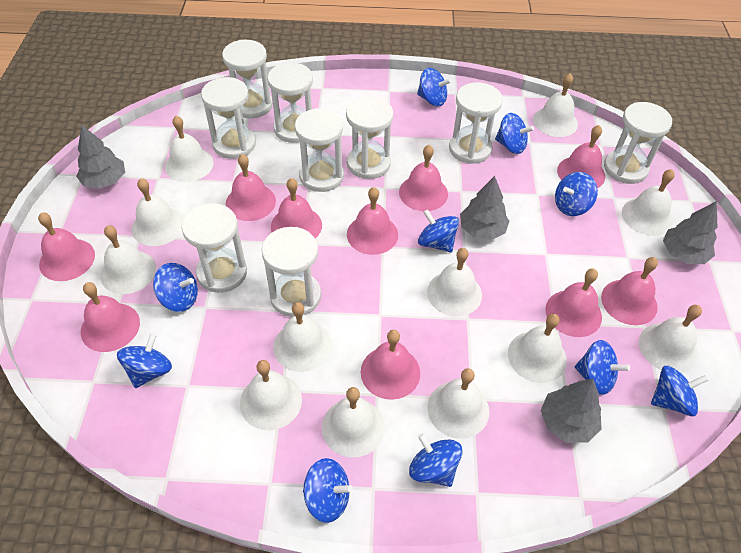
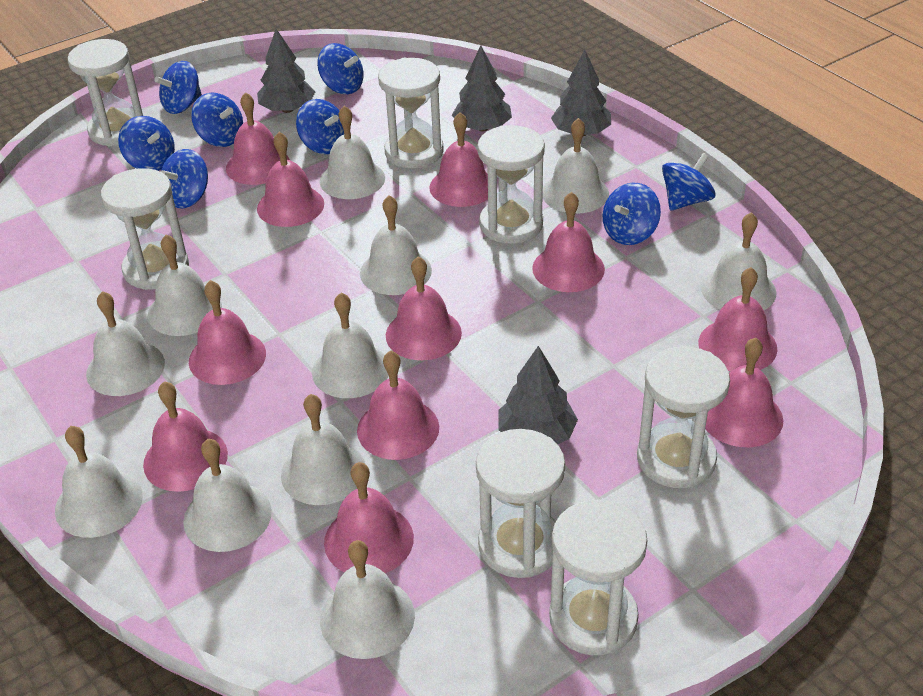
blue spinning top: [117,333,172,388] [153,263,198,312] [303,458,353,523] [409,433,463,487] [417,68,451,107] [418,209,459,253] [495,113,534,154] [555,172,598,216] [575,340,630,395] [651,366,709,417] = 10 -> [118,116,175,171] [154,61,202,114] [161,149,208,208] [191,92,243,147] [296,99,344,154] [317,43,364,94] [603,183,661,245] [662,153,716,211] = 8
pink bell: [38,212,95,281] [81,282,140,352] [226,154,276,221] [271,178,322,239] [347,187,398,255] [361,330,420,400] [399,145,448,211] [545,269,602,337] [557,125,605,188] [601,257,658,325] = 10 -> [143,381,228,492] [189,280,266,385] [226,92,290,185] [257,132,324,227] [324,462,414,573] [357,351,439,460] [386,256,462,360] [429,112,488,207] [532,192,605,292] [698,267,777,372] [705,338,783,447] = 11
white bell: [100,225,156,294] [132,178,183,246] [165,116,214,182] [240,360,302,430] [273,302,332,372] [322,387,385,458] [427,248,482,316] [427,368,489,438] [508,314,567,383] [533,73,578,137] [622,169,675,236] [639,305,702,373] = 12 -> [55,426,143,538] [86,291,165,396] [148,234,222,336] [183,439,272,552] [281,394,365,505] [312,293,389,398] [320,105,385,199] [320,540,415,659] [360,195,432,295] [542,118,609,214] [701,212,777,310] = 11
white hourglass: [182,203,247,293] [201,77,256,159] [222,40,273,119] [262,227,321,317] [267,62,313,143] [295,108,344,192] [346,97,393,179] [449,83,503,164] [604,102,672,184] = 9 -> [68,39,143,146] [101,168,189,290] [378,58,444,168] [476,429,565,578] [477,125,545,244] [549,499,648,655] [637,346,730,488] = 7

